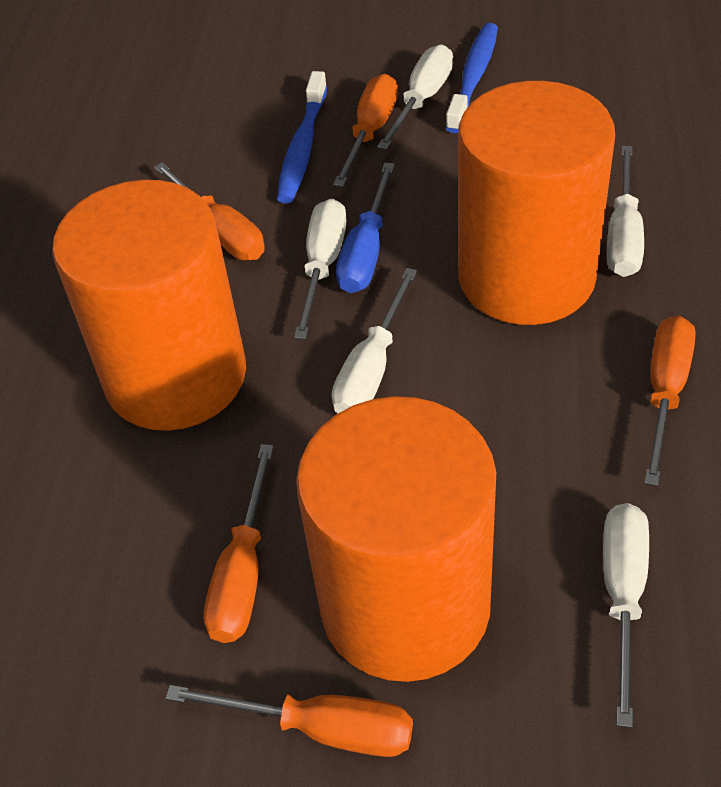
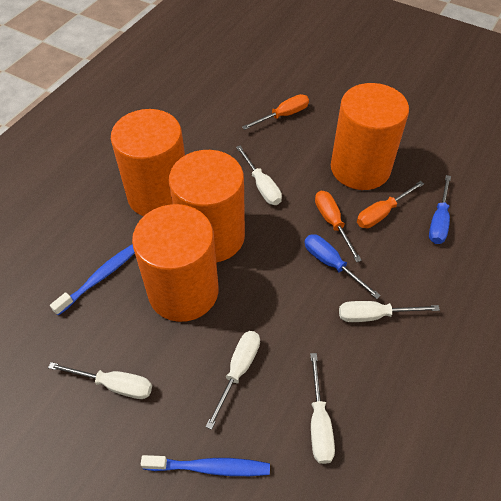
blue screwdriver: [336,163,395,293] = 1 -> [304,234,381,299] [429,175,451,244] = 2
orange cylinder: [52,180,246,431] [296,396,496,682] [458,81,615,325] = 3 -> [111,109,185,216] [132,204,218,322] [169,150,245,263] [331,83,409,190] = 4
orange screwdriver: [154,162,265,261] [166,685,413,757] [203,444,274,643] [333,74,398,187] [644,316,696,486] = 5 -> [242,94,309,130] [315,191,362,262] [357,181,424,228] = 3

